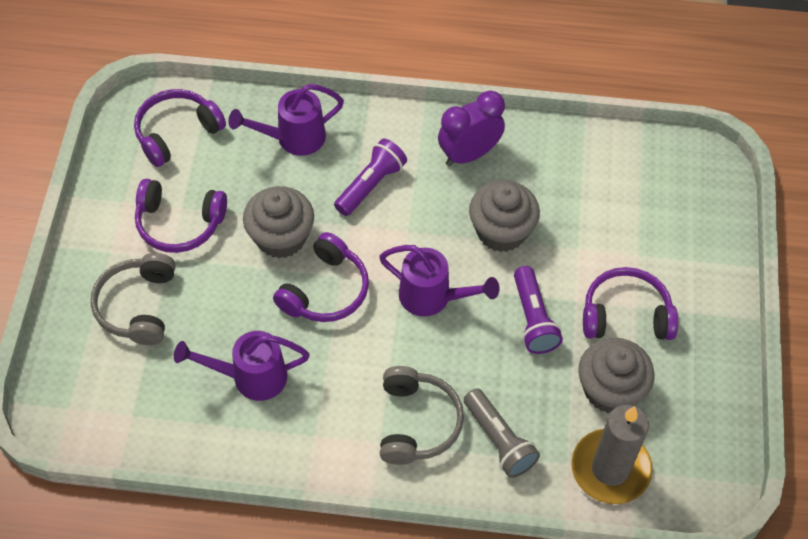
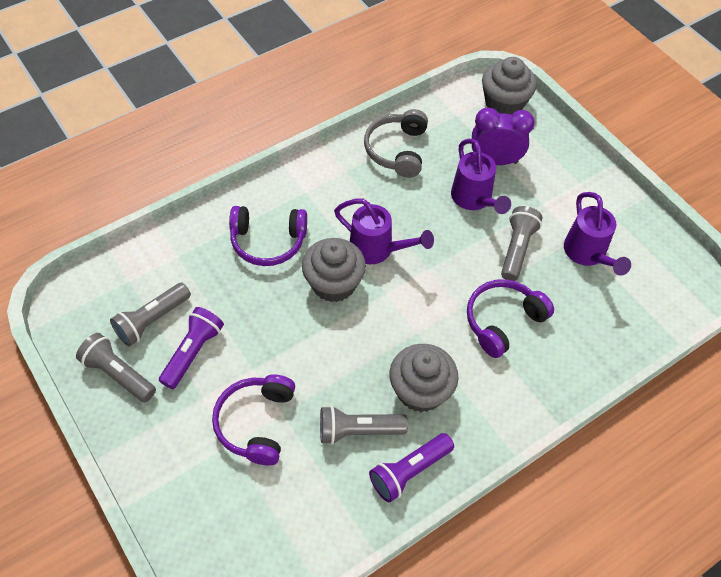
grey candle: [571,405,652,504] = 1 -> none = 0
grey flashlight: [464,388,540,478] = 1 -> [76,333,156,402] [110,283,191,346] [320,406,408,445] [501,206,542,281] = 4
grey headphones: [91,253,175,345] [380,366,464,465] = 2 -> [364,109,428,178] = 1
purple headphones: [134,89,226,167] [135,179,227,253] [273,232,369,322] [583,267,678,340] = 4 -> [212,374,295,465] [229,206,307,266] [467,279,554,358] = 3

